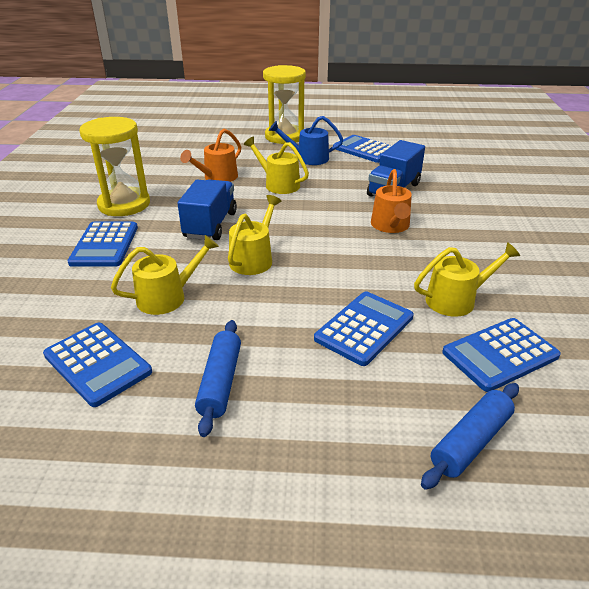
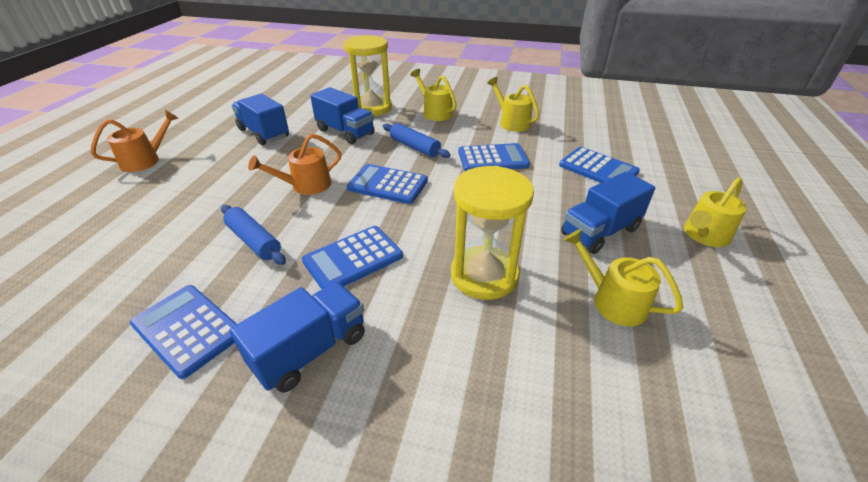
blue truck: [177,180,237,240] [367,140,425,197] = 2 -> [229,282,365,393] [232,94,289,145] [310,87,375,144] [561,171,655,254] = 4
blue watering can: [269,116,343,165] = 1 -> none = 0

